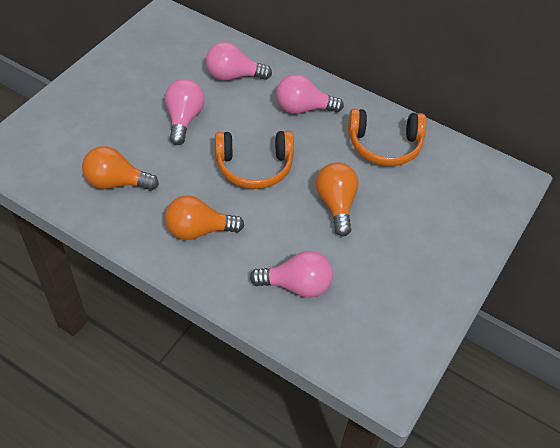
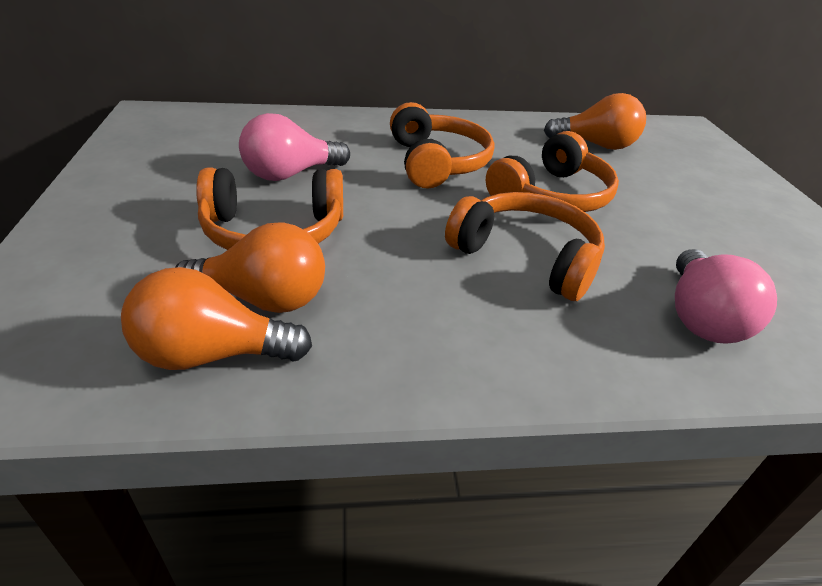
orange headphones: [215,131,294,189] [348,108,427,166] = 2 -> [196,167,343,250] [390,102,494,189] [445,192,605,301] [486,131,619,212] = 4
pink light bulb: [165,79,205,145] [206,42,272,80] [250,251,333,298] [276,74,344,114] = 4 -> [239,113,350,181] [675,249,777,344] = 2

